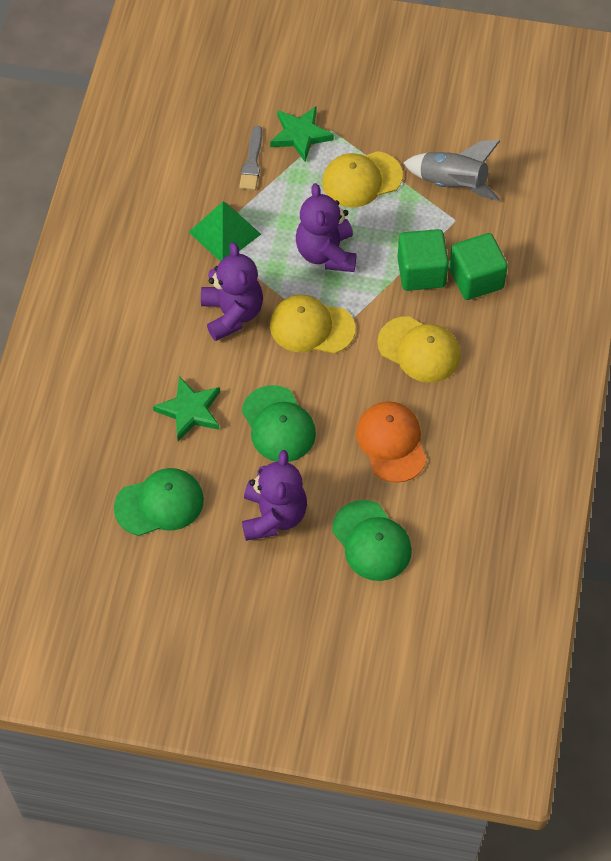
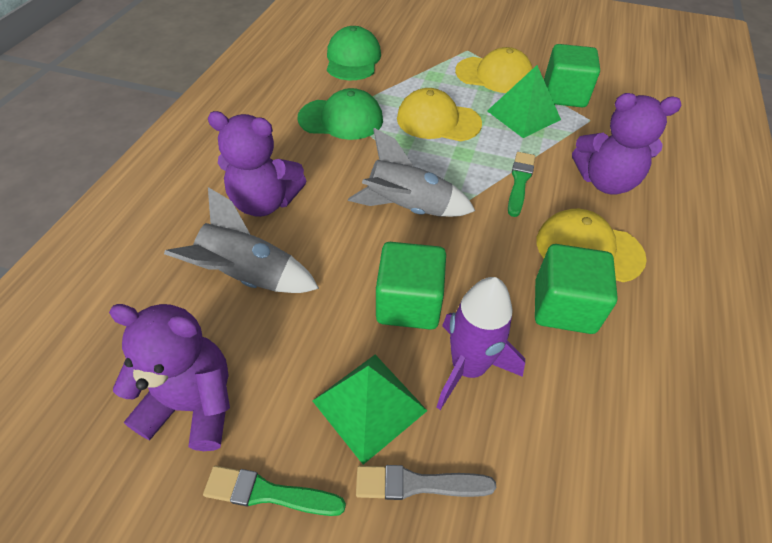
green brush: none = 0 -> [203,466,346,516] [508,152,535,217] = 2
green cap: [114,468,204,536] [242,385,316,462] [332,500,412,581] = 3 -> [298,88,383,140] [327,26,381,80] = 2
green cube: [397,229,449,291] [449,233,508,300] = 2 -> [376,242,446,330] [535,244,618,334] [544,44,600,108] = 3
green pyramid: [189,202,261,262] = 1 -> [312,355,427,465] [487,65,561,138] = 2
green star: [153,376,220,441] [270,107,334,162] = 2 -> none = 0
grey rocket: [403,140,500,201] = 1 -> [164,187,319,293] [348,128,475,217] = 2
orange cap: [356,401,427,483] = 1 -> none = 0
purple rocket: none = 0 -> [437,277,525,410] = 1

